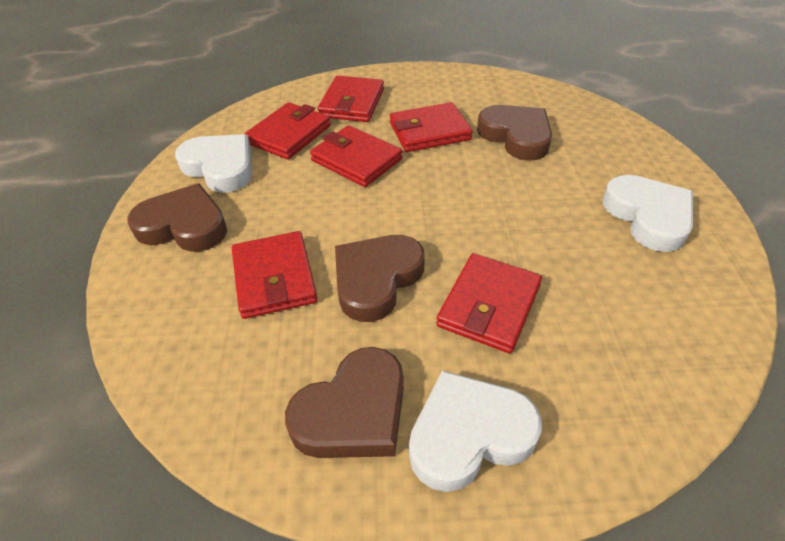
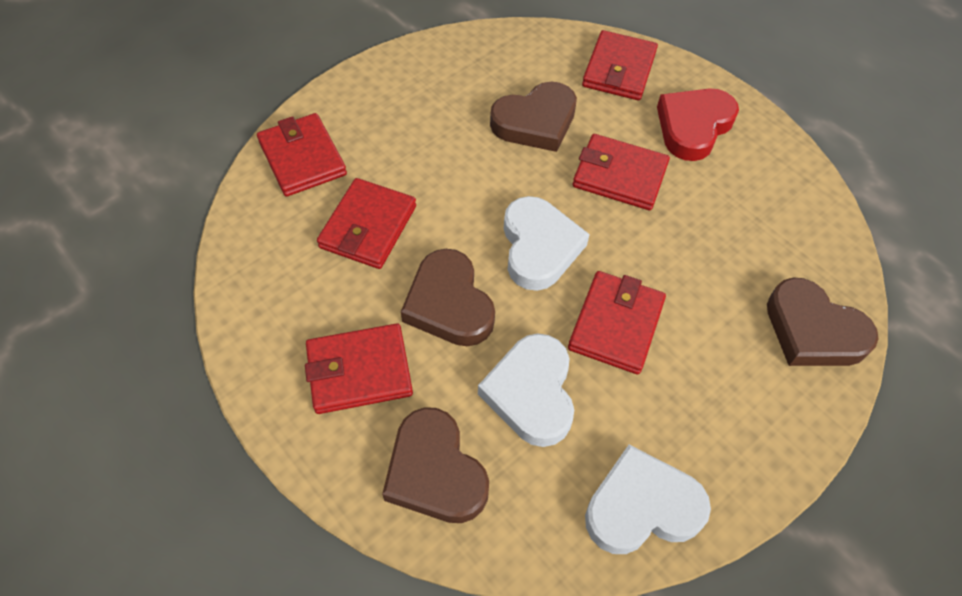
red heart: none = 0 -> [657,89,739,161] = 1

